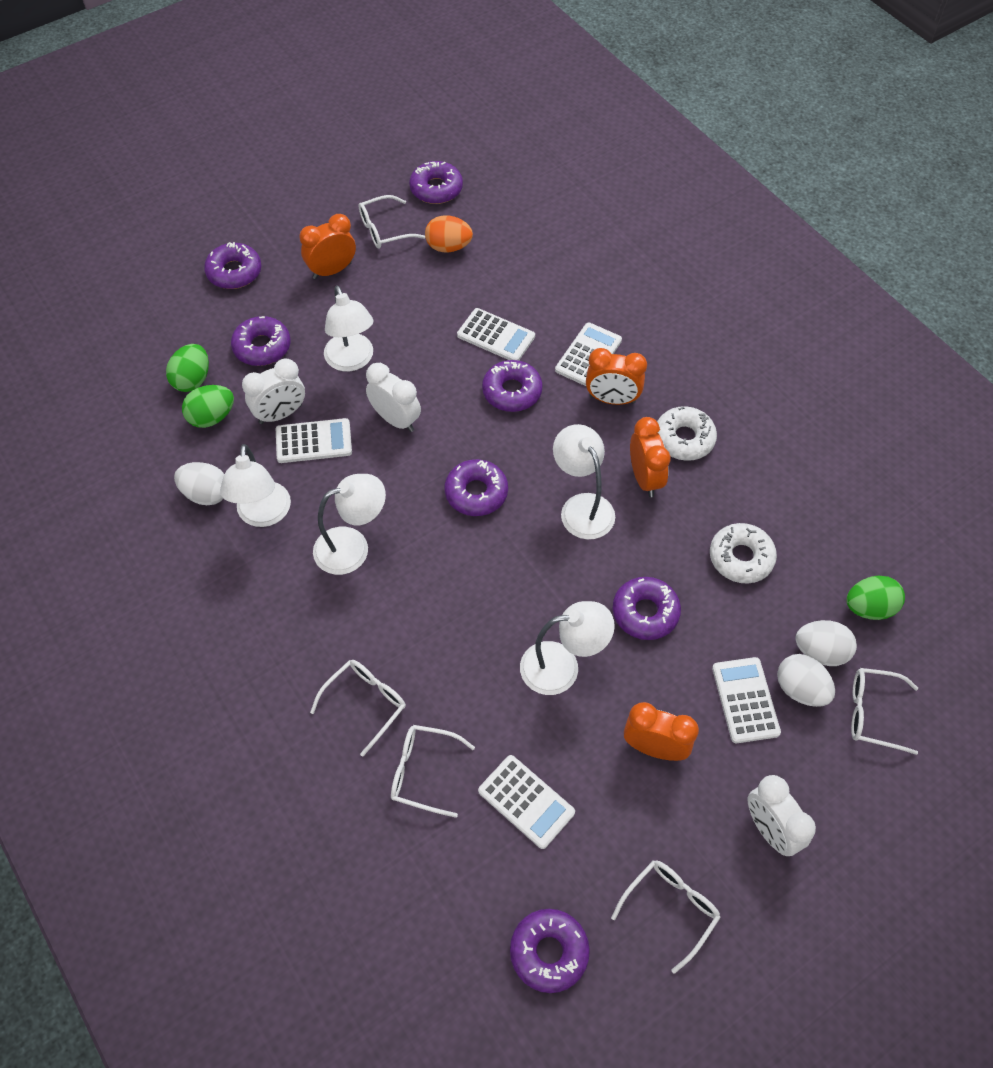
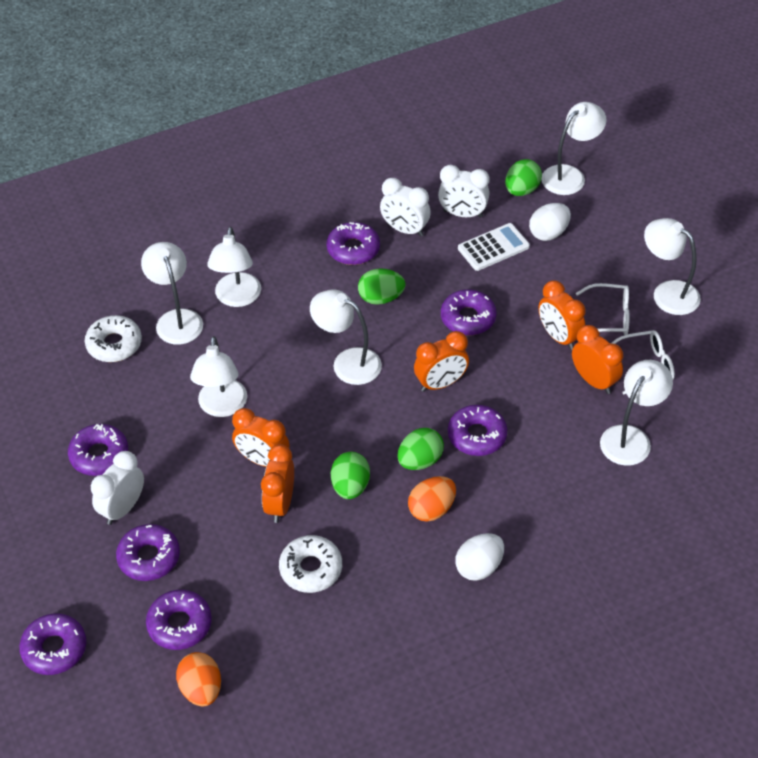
green egg: [166,344,209,392] [182,385,234,428] [846,576,905,620] = 3 -> [331,452,370,499] [358,268,406,305] [397,428,444,470] [505,159,542,196] = 4
orange clock: [300,214,356,279] [586,348,647,405] [624,702,699,761] [630,417,671,497] = 4 -> [232,408,290,467] [261,444,294,523] [414,331,469,392] [538,280,586,350] [572,325,623,394] = 5
orange egg: [425,215,473,252] = 1 -> [176,652,221,707] [408,476,456,522] = 2
white calculator: [276,418,352,463] [457,308,535,361] [478,755,575,849] [555,322,622,386] [712,657,781,743] = 5 -> [458,223,530,271] = 1
white egg: [174,462,224,505] [777,654,835,707] [795,620,857,666] = 3 -> [455,533,504,581] [529,203,571,241] = 2
white glasses: [310,660,406,756] [358,195,425,249] [391,725,475,818] [611,860,721,974] [851,668,918,755] = 5 -> [576,283,630,335] [611,330,675,395] = 2
white lamp: [220,444,291,527] [313,474,386,575] [324,285,373,372] [520,601,615,695] [553,424,615,540] = 5 -> [141,242,203,345] [190,336,247,417] [207,227,261,307] [310,289,382,385] [541,102,606,195] [600,360,673,466] [644,218,701,315] = 7

